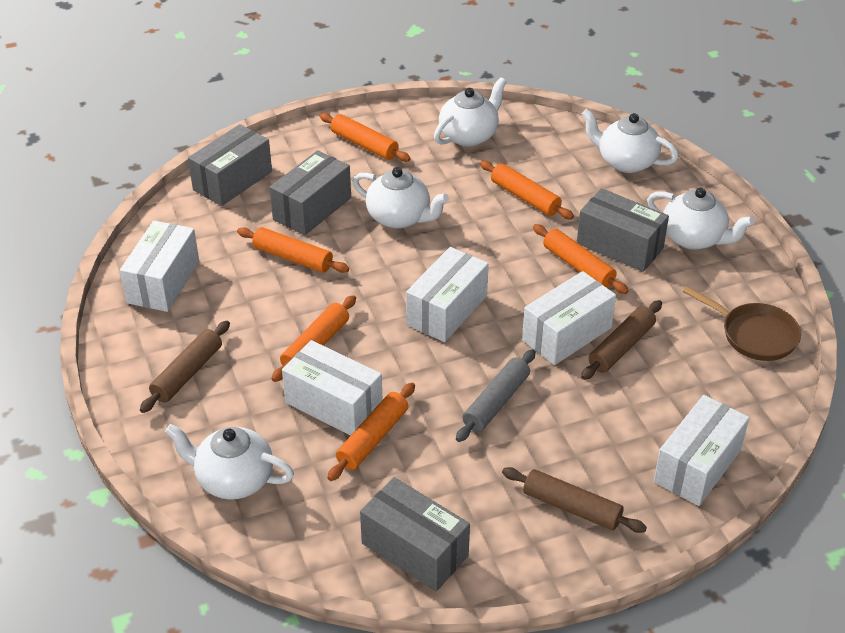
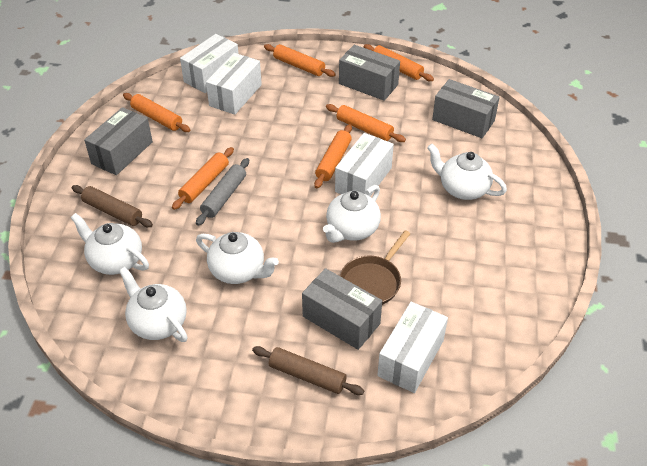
brown rolling pin: [140,321,230,413] [502,467,647,533] [581,300,662,380] = 3 -> [72,185,153,227] [252,346,364,395] = 2
white box: [120,221,199,312] [282,340,383,436] [406,247,489,342] [522,271,616,365] [654,395,749,506] = 5 -> [180,34,239,93] [206,53,262,115] [335,133,394,196] [377,302,448,393] = 4

